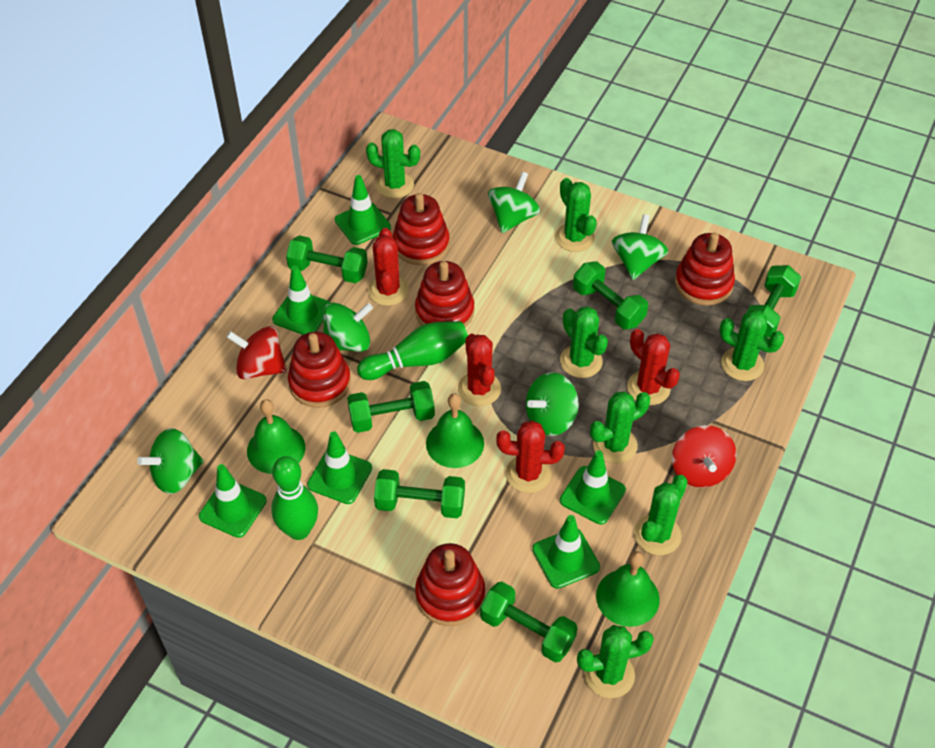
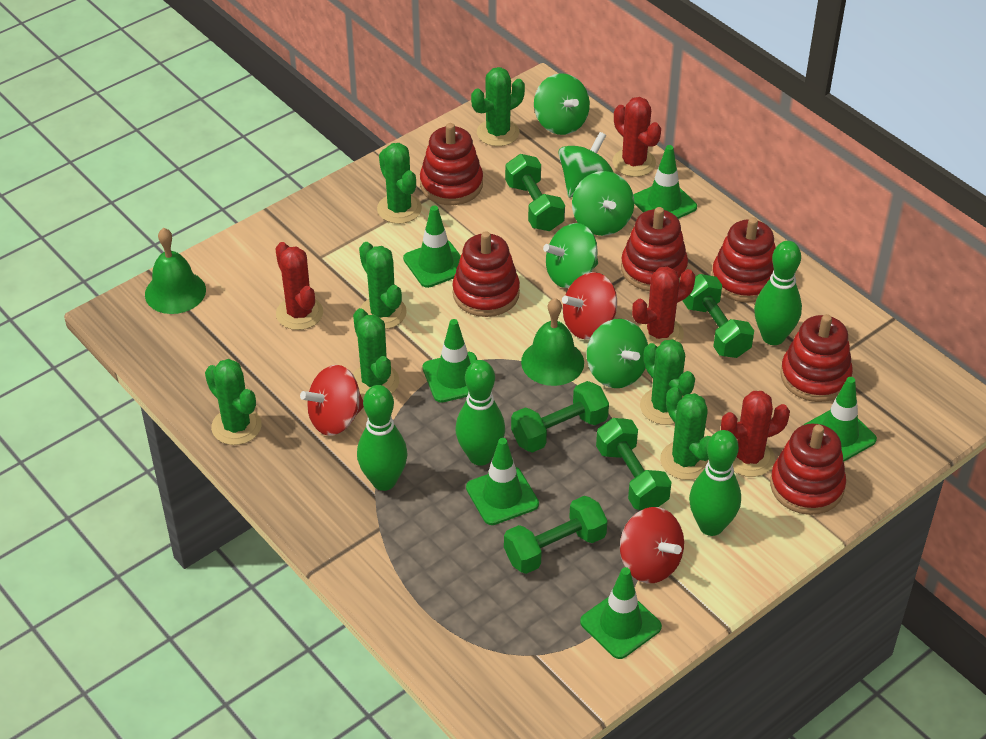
green bell: [247,399,305,474] [426,393,484,468] [596,551,660,627] = 3 -> [145,228,206,314] [521,298,584,386] = 2
green bowling pin: [271,456,318,540] [357,321,468,380] = 2 -> [357,385,408,491] [456,360,505,466] [689,430,741,536] [754,241,802,345] = 4
green dumbbell: [286,235,368,283] [347,381,435,433] [374,469,465,518] [480,582,578,662] [573,261,648,329] [746,265,801,338] = 6 -> [504,496,608,574] [505,154,565,231] [511,381,609,453] [596,418,672,510] [683,274,754,358] = 5
red spinning top: [227,326,287,380] [672,425,737,488] = 2 -> [300,365,364,436] [562,272,617,340] [620,507,684,583] = 3
red stacking toy: [288,332,351,408] [393,193,450,265] [415,261,474,328] [415,543,485,626] [675,233,735,306] = 5 -> [420,123,483,205] [452,231,520,317] [621,207,688,291] [712,217,776,303] [770,424,846,515] [780,314,853,402] = 6

